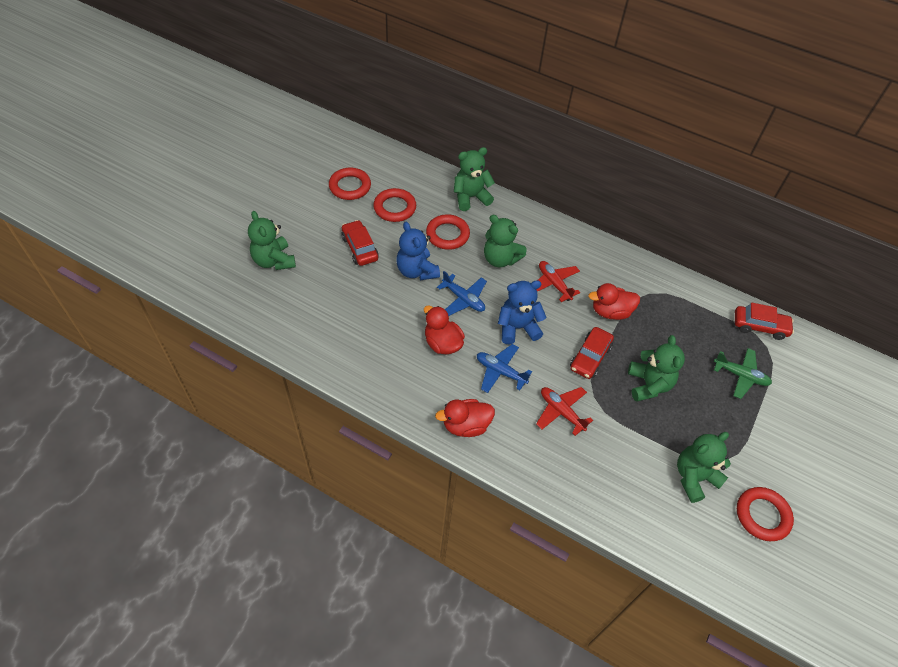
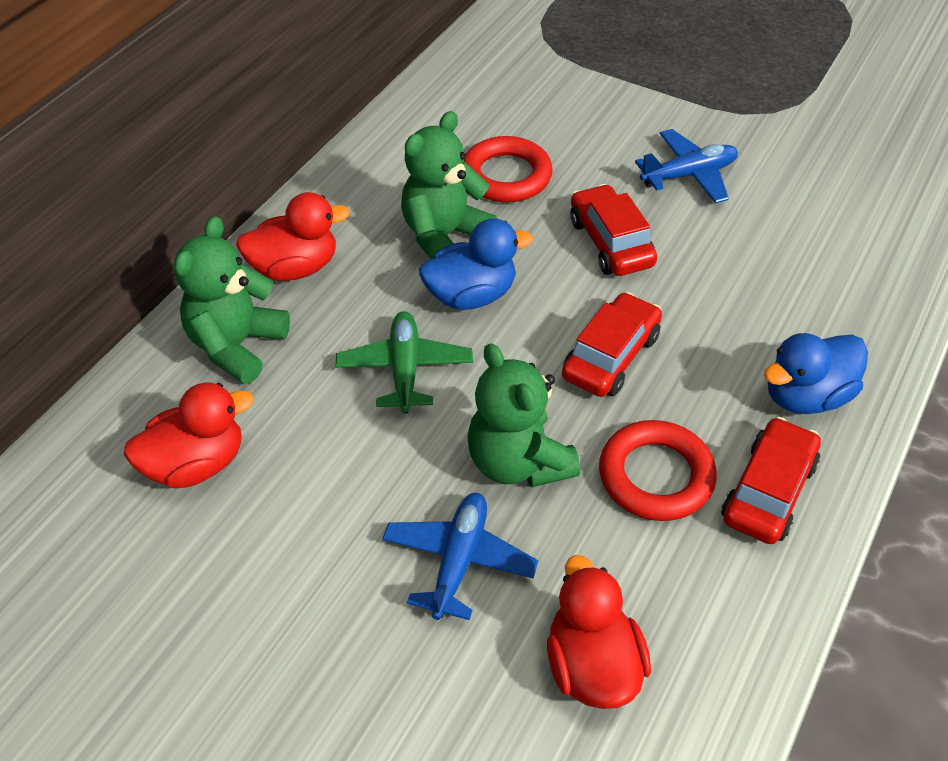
blue duck: none = 0 -> [419,218,533,310] [764,333,868,414] = 2
blue teddy bear: [397,222,440,280] [498,280,547,344] = 2 -> none = 0
green teddy bear: [248,211,296,270] [454,147,495,211] [484,215,527,267] [628,335,685,402] [677,432,731,503] = 5 -> [174,216,290,384] [401,111,497,259] [467,343,580,487] = 3
red plane: [536,261,580,302] [536,387,593,436] = 2 -> none = 0
red ring: [329,168,371,200] [373,188,416,222] [426,214,470,250] [737,487,794,541] = 4 -> [464,136,553,202] [599,420,717,521] = 2

